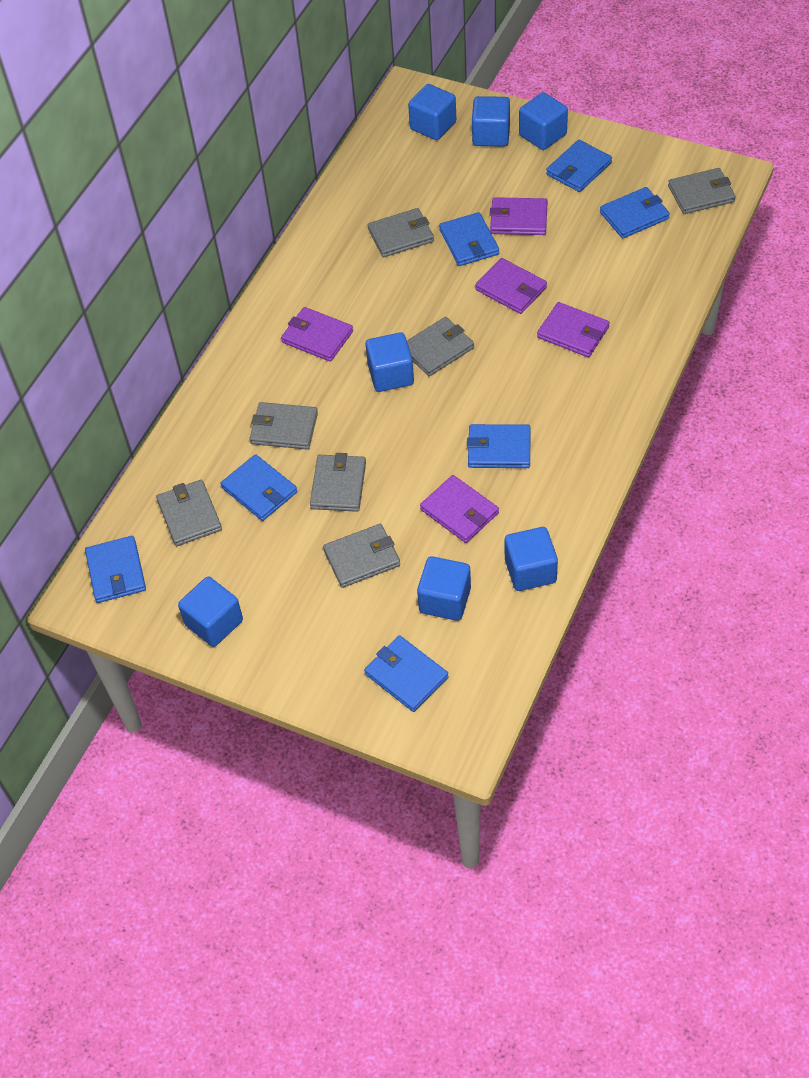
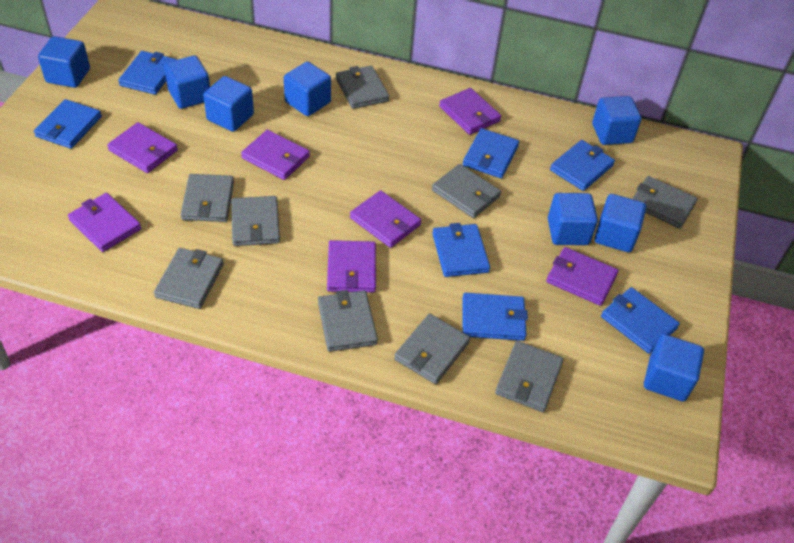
blue cube: [178,577,243,647] [365,332,414,392] [408,84,456,140] [417,556,471,621] [472,96,510,147] [505,527,558,591] [519,92,568,150] = 7 -> [38,36,90,88] [164,55,210,109] [203,76,254,132] [284,62,331,116] [548,193,598,245] [592,96,642,145] [594,194,646,252] [644,334,704,402] = 8
grey wallet: [156,480,222,546] [249,402,318,450] [310,453,366,512] [323,524,400,588] [368,208,434,257] [407,317,474,376] [668,168,736,214] = 7 -> [154,248,224,309] [181,174,234,222] [231,196,280,246] [318,290,378,352] [336,66,389,109] [394,313,470,384] [432,164,501,218] [495,341,564,412] [632,176,698,229] = 9
purple wallet: [281,307,353,362] [420,475,499,543] [475,258,547,314] [490,197,548,235] [537,302,610,357] = 5 -> [68,193,141,252] [107,122,178,173] [241,130,310,180] [327,240,376,293] [350,190,421,248] [439,88,501,135] [546,247,619,306] = 7

